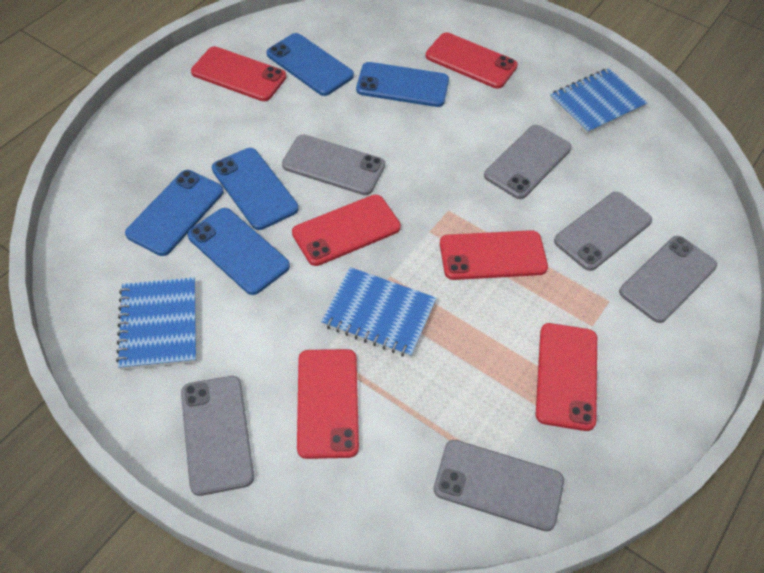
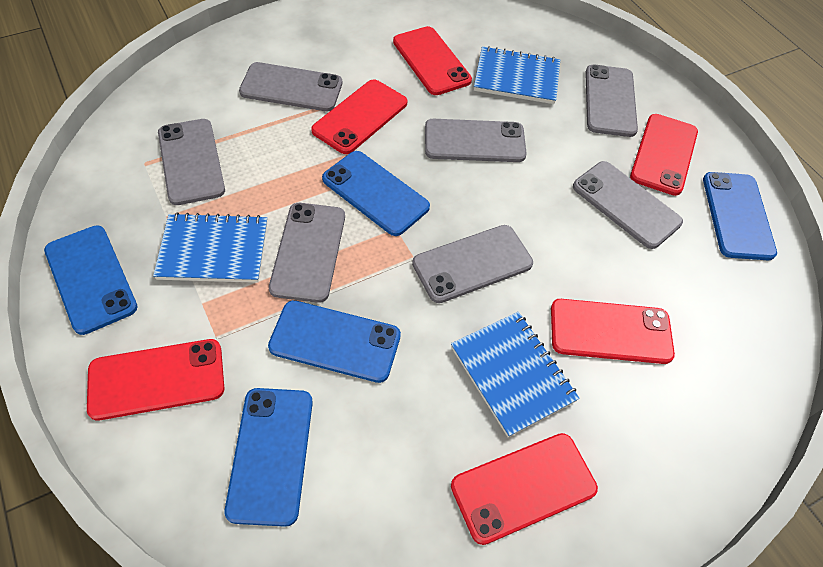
grey phone: [181,376,254,496] [282,135,385,195] [433,440,564,531] [484,125,572,199] [554,192,652,271] [619,236,717,323] = 6 -> [158,119,225,205] [239,62,342,111] [269,203,345,303] [412,225,533,303] [425,119,527,162] [573,161,683,249] [585,65,638,137] = 7

